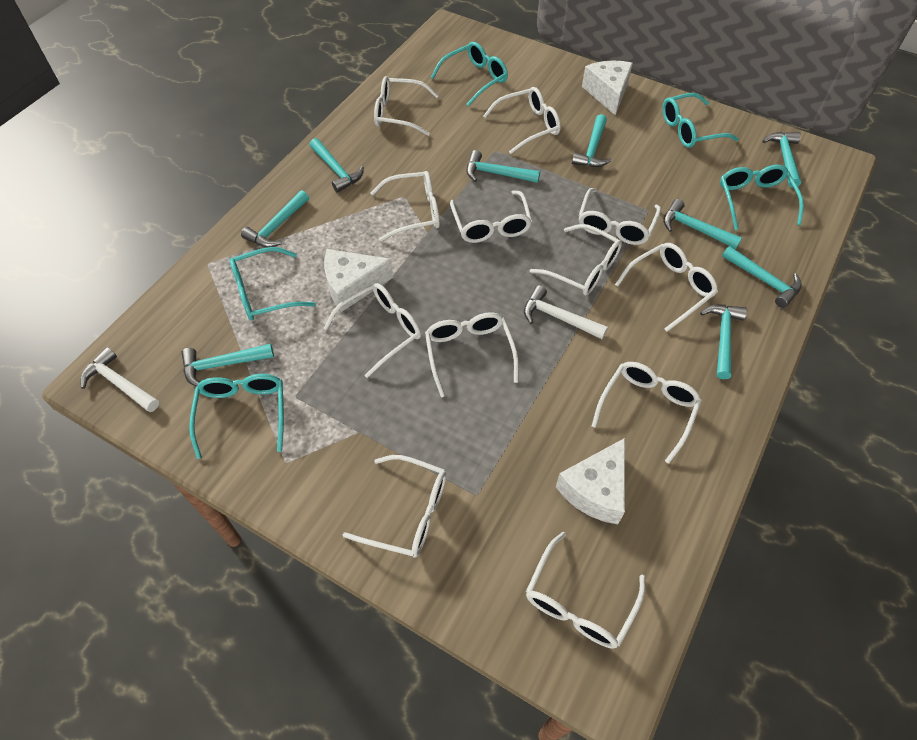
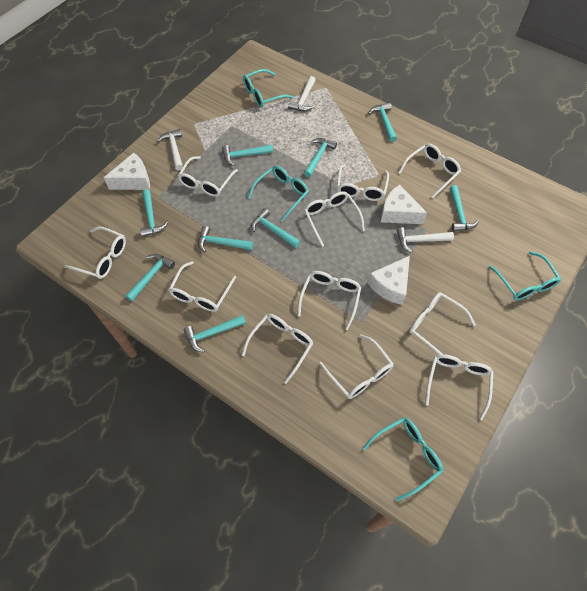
turquoise glasses: [189,374,284,459] [230,247,316,321] [431,42,508,107] [662,93,738,148] [720,165,804,230] = 5 -> [243,69,294,107] [248,166,309,222] [362,417,443,501] [489,251,561,301] = 4
white glasses: [323,283,421,378] [343,455,446,558] [370,171,440,242] [374,76,438,136] [425,312,519,397] [450,191,532,243] [483,87,561,154] [526,531,645,649] [530,224,622,295] [579,188,661,245] [592,362,702,464] [615,243,718,332] = 12 -> [64,227,126,279] [169,261,236,312] [178,156,238,197] [242,314,313,384] [297,271,361,330] [304,191,365,247] [319,334,393,399] [337,164,389,201] [398,144,461,198] [409,293,476,355] [425,354,493,421] = 11
white hammer: [80,347,159,412] [524,285,608,339] = 2 -> [157,129,183,171] [288,76,315,111] [397,227,454,253] = 3

